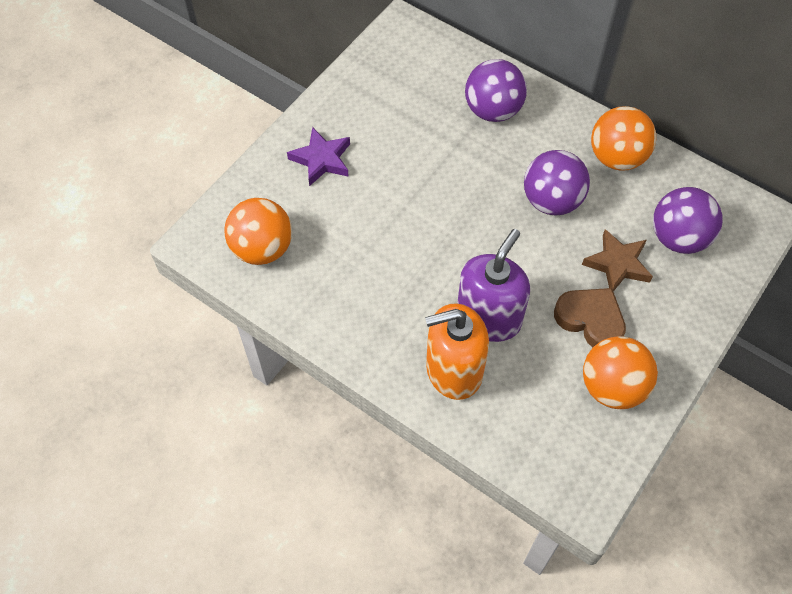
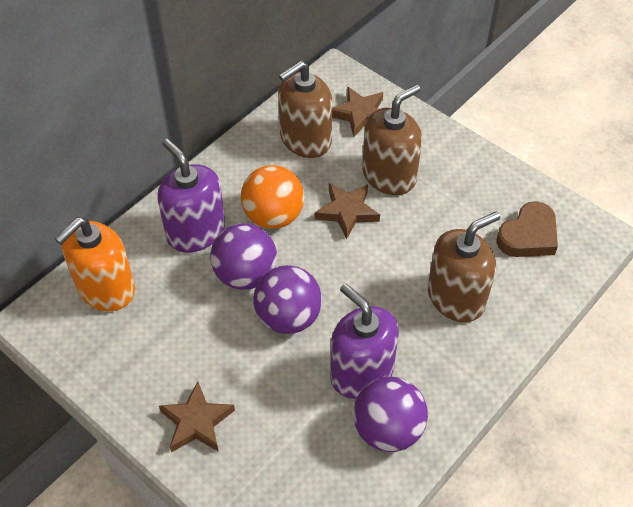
brown soap dispenser: none = 0 -> [278,61,332,158] [362,84,422,195] [428,211,500,322] = 3
brown star: [582,229,653,291] = 1 -> [159,381,235,452] [315,183,380,240] [332,86,383,137] = 3
orange ball: [224,198,292,265] [583,336,658,409] [591,106,656,171] = 3 -> [241,165,304,229] = 1
purple soap dispenser: [457,229,530,342] = 1 -> [157,139,225,252] [330,283,399,399] = 2
purple star: [287,127,350,186] = 1 -> none = 0

